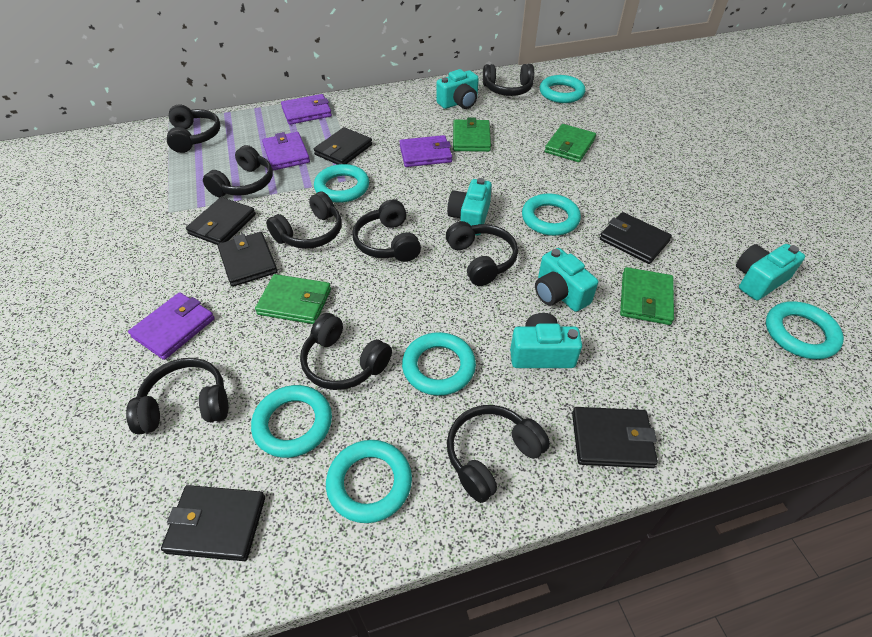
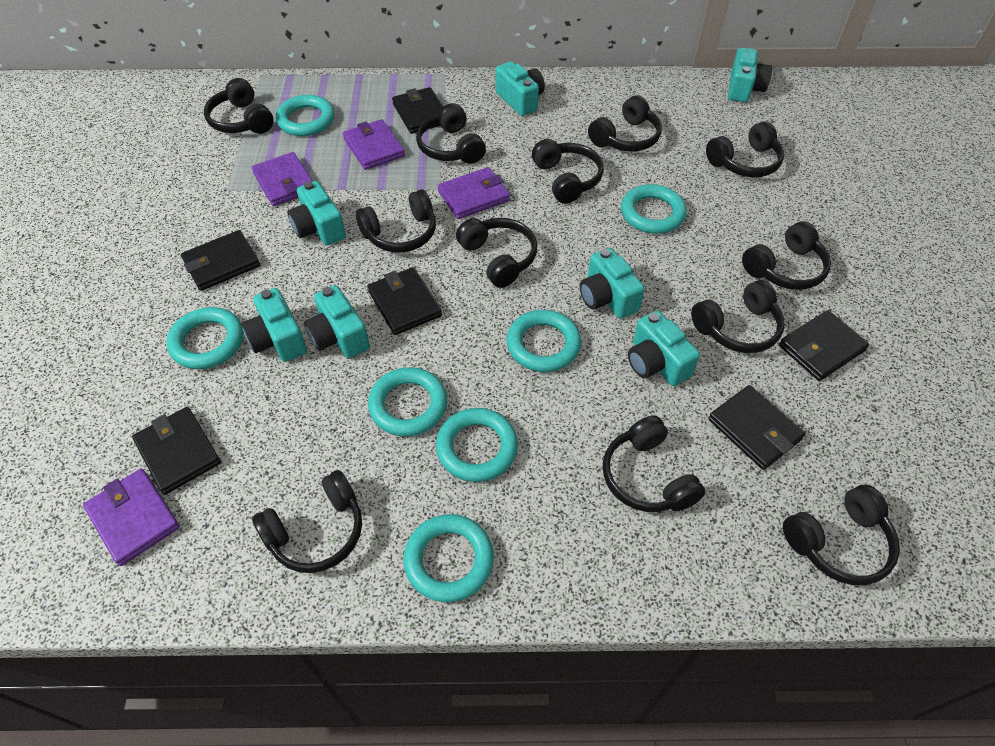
black headphones: [126,358,228,435] [167,105,221,153] [203,145,273,197] [266,192,342,249] [300,313,392,390] [352,200,421,262] [446,221,518,286] [447,405,550,503] [483,64,534,96] = 9 -> [204,78,273,134] [252,470,362,573] [356,189,436,253] [416,103,486,164] [456,218,538,288] [532,139,604,204] [588,95,662,152] [603,415,705,512] [691,280,785,353] [706,121,784,177] [742,221,831,290] [783,485,900,585] = 12
green wallet: [255,274,331,324] [453,118,491,152] [545,124,596,162] [620,267,674,325] = 4 -> none = 0
turquoise camera: [436,69,479,109] [447,178,492,235] [510,313,582,368] [535,248,598,312] [736,244,805,300] = 5 -> [241,288,307,362] [287,181,346,245] [304,285,370,358] [496,61,545,116] [580,248,645,319] [628,311,700,386] [728,47,772,102] = 7

